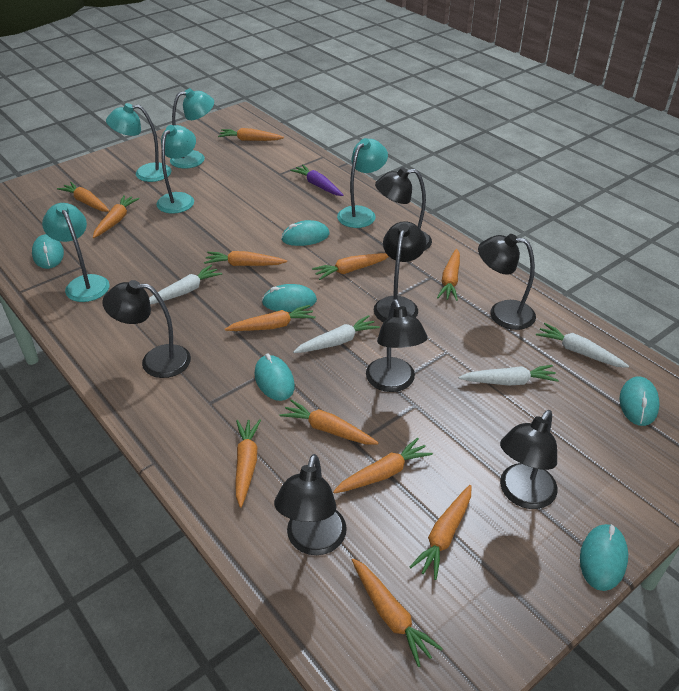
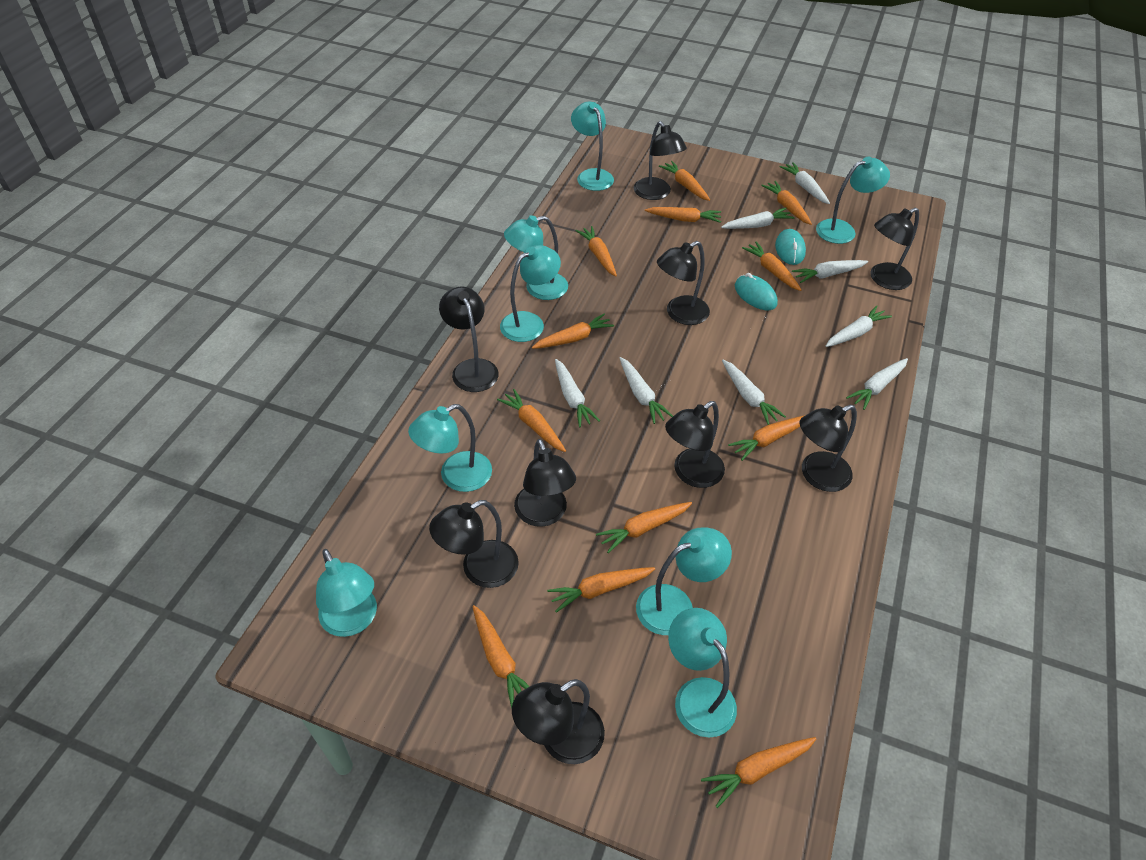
black lamp: [102,280,191,378] [274,454,347,555] [366,299,427,392] [374,221,426,322] [375,167,432,251] [478,234,536,330] [500,410,558,509] = 7 -> [429,500,519,588] [439,286,499,392] [512,679,605,764] [514,439,576,527] [633,121,687,200] [657,241,710,325] [665,401,725,488] [799,404,857,492] [870,207,919,290] = 9
purple carrot: [290,164,343,196] = 1 -> none = 0
turquoise lamp: [42,203,110,302] [106,103,171,182] [156,125,196,213] [170,88,214,168] [337,138,388,228] = 5 -> [316,549,377,637] [408,404,492,492] [500,245,561,342] [504,215,568,300] [571,102,614,191] [636,527,732,635] [668,608,737,738] [816,157,890,244] = 8
turquoise mouse: [32,234,64,269] [255,353,295,401] [262,284,317,312] [281,220,330,246] [580,524,628,591] [619,376,660,426] = 6 -> [735,273,778,310] [775,229,806,265] = 2
white carrot: [149,265,222,305] [293,315,380,353] [459,365,559,386] [536,323,629,368] = 4 -> [555,359,600,427] [620,357,673,424] [721,208,795,229] [722,360,786,425] [780,162,830,204] [792,260,868,283] [826,305,892,347] [846,358,908,410] = 8

